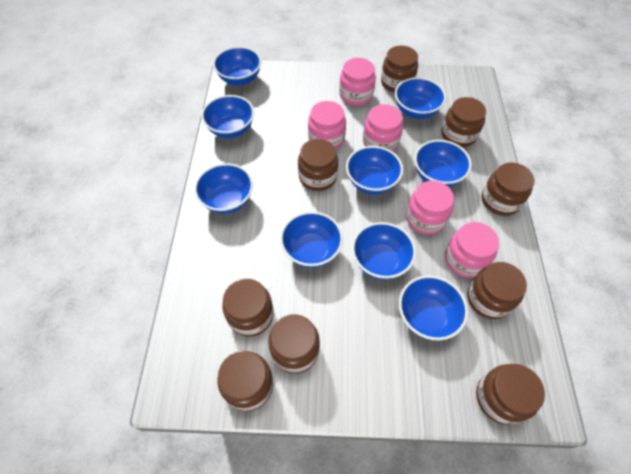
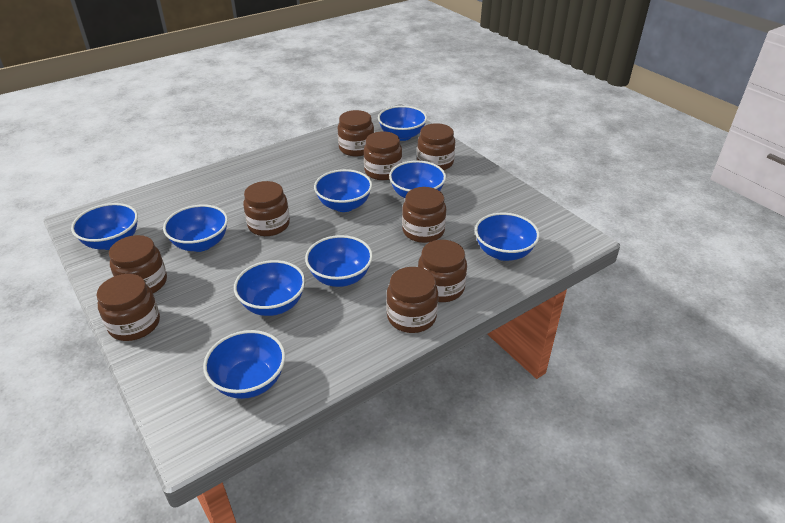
pink jar: [308,101,346,149] [339,58,376,106] [363,104,403,152] [406,181,454,235] [445,222,499,278] = 5 -> none = 0

